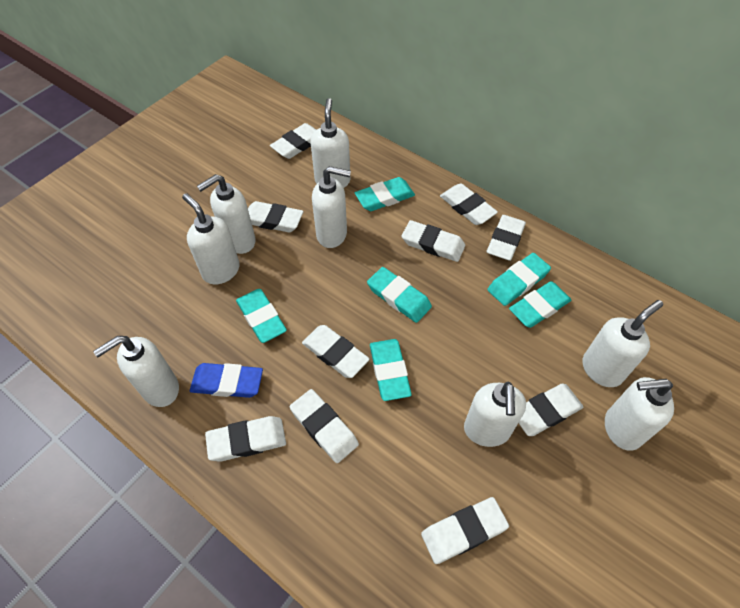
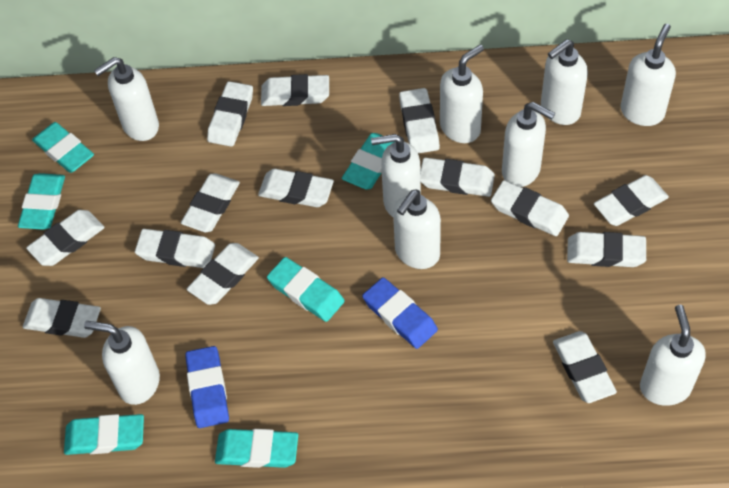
blue eraser: [190,363,263,398] = 1 -> [185,346,229,428] [362,277,438,349] = 2
white eraser: [205,416,286,462] [248,201,303,232] [270,123,316,159] [290,389,359,463] [302,325,370,378] [402,220,465,262] [421,497,509,564] [440,183,498,225] [487,215,526,261] [519,383,584,436] = 10 -> [23,298,101,338] [26,210,105,266] [135,229,215,268] [181,173,240,232] [187,243,259,305] [207,81,253,147] [258,169,334,207] [261,74,329,106] [399,88,440,153] [420,158,495,197] [491,180,569,236] [553,331,617,403] [567,232,646,267] [594,175,669,226] = 14
white soap dispenser: [93,336,179,407] [182,193,240,285] [197,174,256,254] [310,98,351,188] [312,166,351,248] [464,382,526,447] [582,300,663,387] [605,377,674,451] = 8 -> [84,321,160,405] [94,57,159,141] [371,134,421,217] [393,190,441,269] [440,45,484,143] [502,102,555,187] [541,39,588,125] [620,24,676,126] [640,305,706,406] = 9

